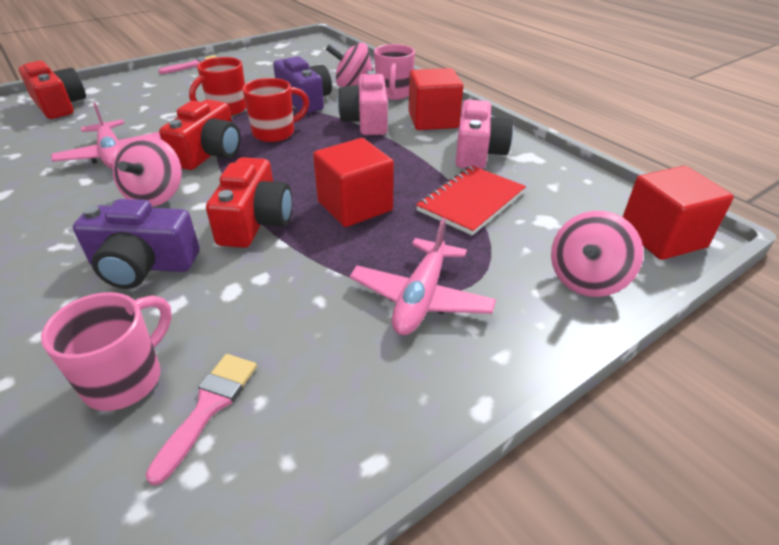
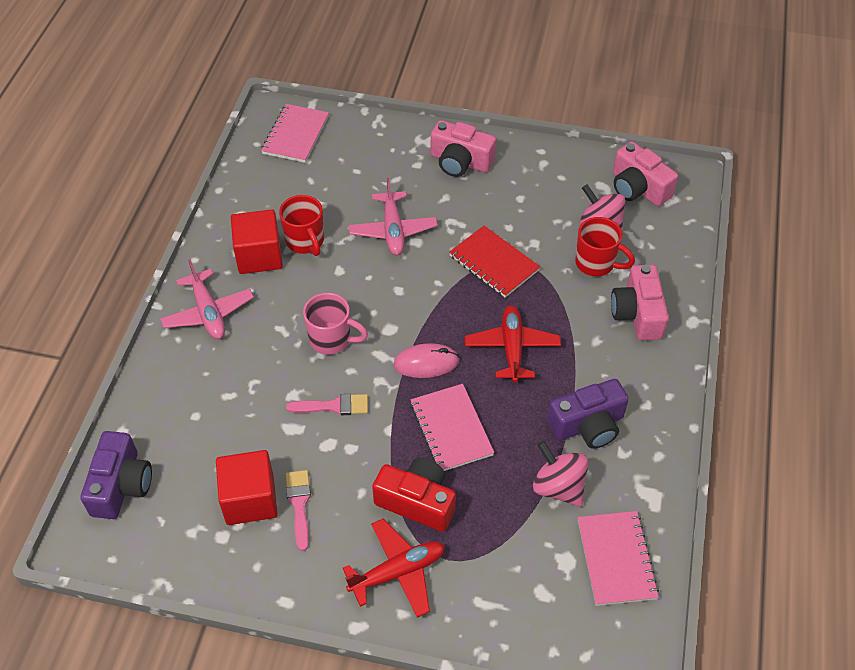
pink camera: [338,71,388,135] [455,100,513,169] = 2 -> [431,120,496,177] [611,265,669,340] [613,142,678,206] = 3
pink mouse: none = 0 -> [393,343,460,378] = 1
pink mug: [41,292,172,411] [374,44,415,100] = 2 -> [303,293,368,355] = 1
pink notebook: none = 0 -> [261,104,329,163] [410,384,494,471] [578,511,659,606] = 3
pink spinning top: [113,136,182,207] [326,42,374,87] [551,211,644,297] = 3 -> [533,441,589,507] [579,184,625,230] = 2
red camera: [19,61,86,119] [159,99,241,170] [206,157,292,248] = 3 -> [372,458,456,532] = 1
red cube: [313,138,394,227] [408,68,463,130] [623,166,734,260] = 3 -> [216,450,278,525] [231,209,283,274] = 2
red plane: none = 0 -> [343,519,445,618] [465,305,561,383] = 2

